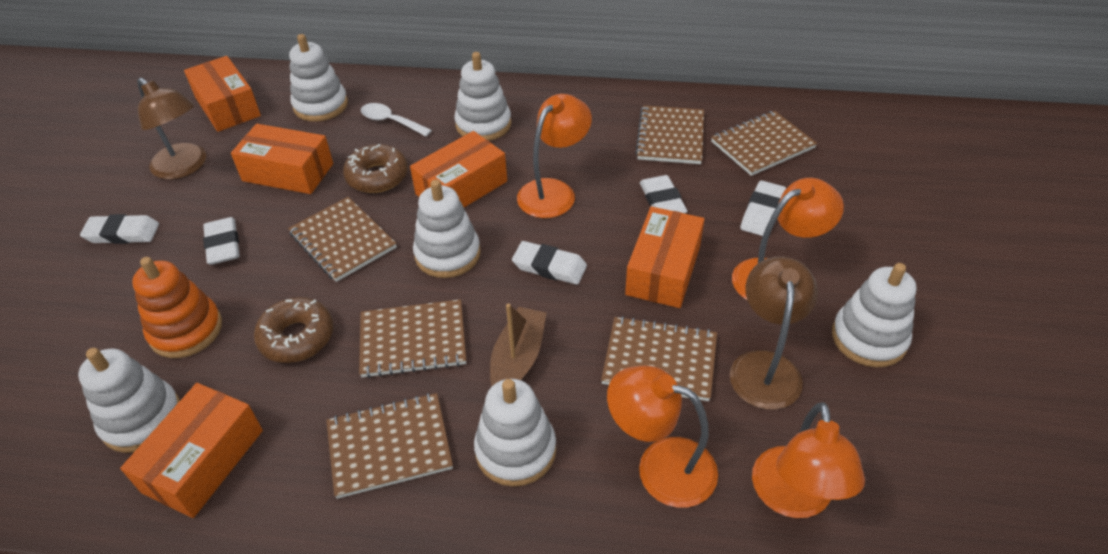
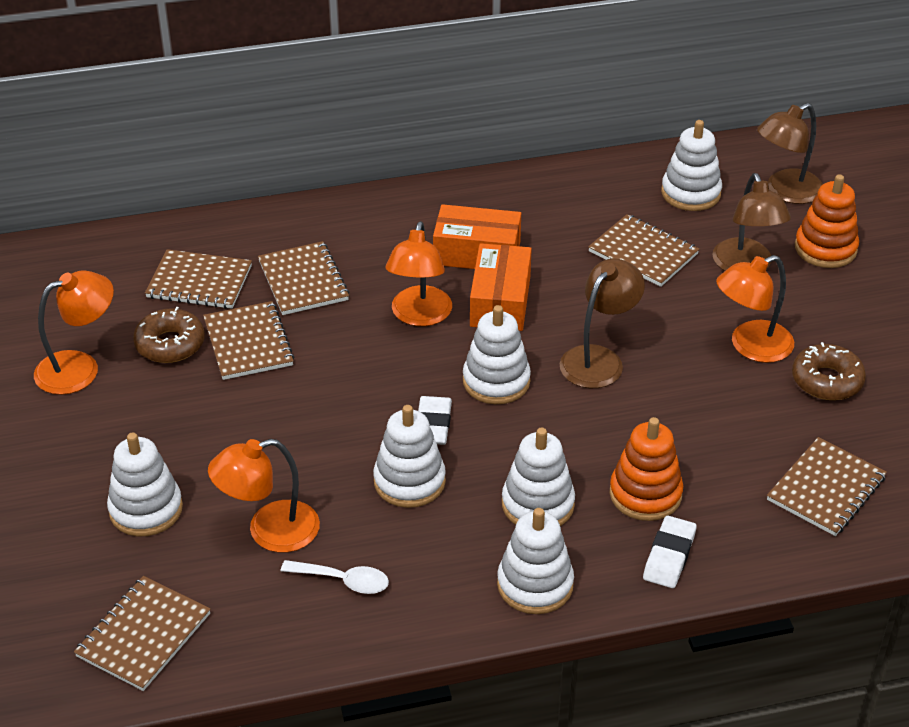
brown boat: [490,304,546,386] = 1 -> none = 0
brown lamp: [137,78,206,179] [730,257,818,410] = 2 -> [560,258,645,388] [712,173,791,271] [757,103,823,204] = 3
orange box: [120,383,263,518] [184,56,261,132] [231,124,333,194] [410,131,507,207] [625,207,705,308] = 5 -> [433,204,521,269] [470,243,532,331] = 2
orange stacking toy: [132,257,222,358] = 1 -> [610,417,683,521] [795,174,859,268] = 2
white eraser: [80,214,159,244] [203,217,240,265] [512,241,587,285] [640,175,688,214] [740,180,786,236] = 5 -> [418,396,452,445] [643,516,697,588] = 2

